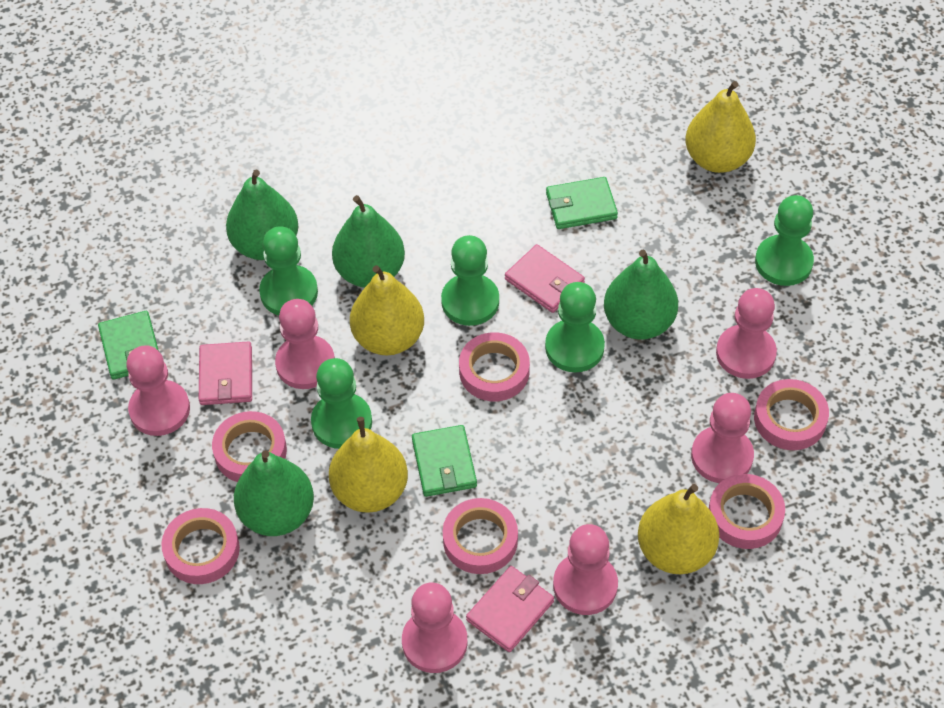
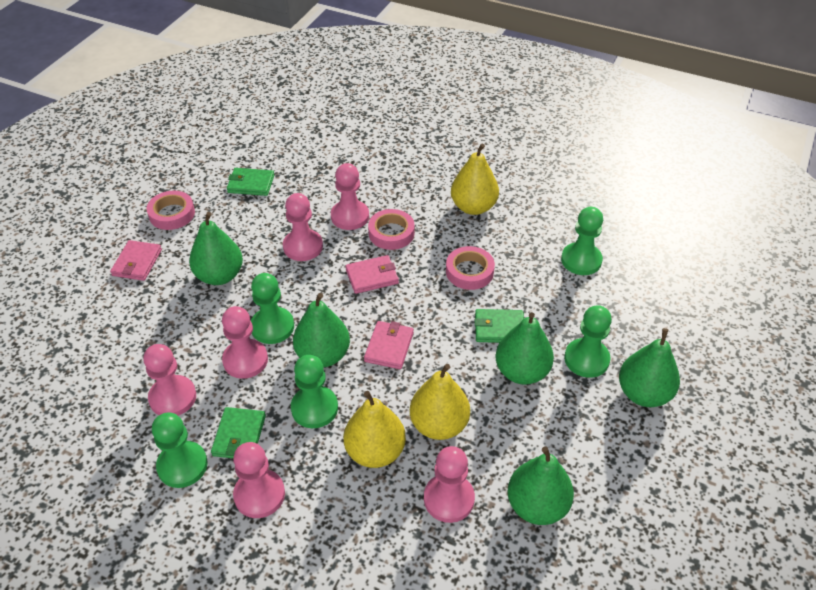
green pear: [226,170,298,260] [234,450,314,536] [332,195,405,288] [604,250,678,340] = 4 -> [189,212,243,285] [293,293,350,367] [495,312,554,385] [508,447,574,525] [619,328,680,407] = 5
pink tape: [161,508,240,584] [212,411,287,482] [443,498,518,574] [459,332,530,401] [709,474,785,549] [754,379,829,450] = 6 -> [146,191,195,230] [368,209,415,250] [446,246,495,290] = 3
yellow pear: [329,417,408,513] [350,265,424,356] [638,484,719,574] [685,81,756,173] = 4 -> [344,391,406,468] [410,364,470,440] [451,144,499,215] = 3

